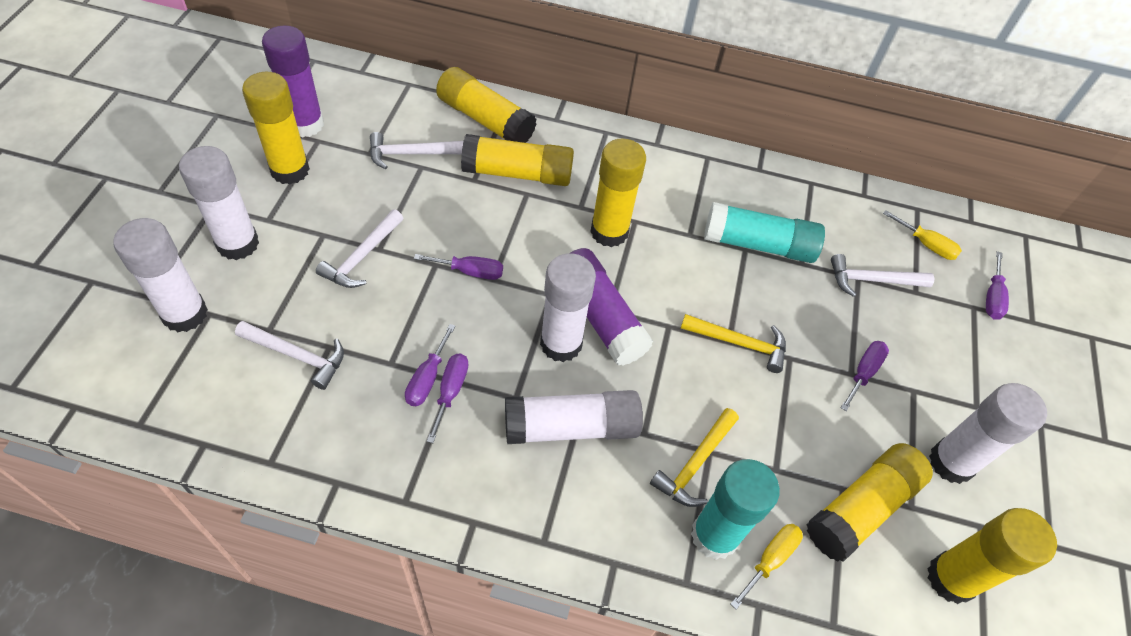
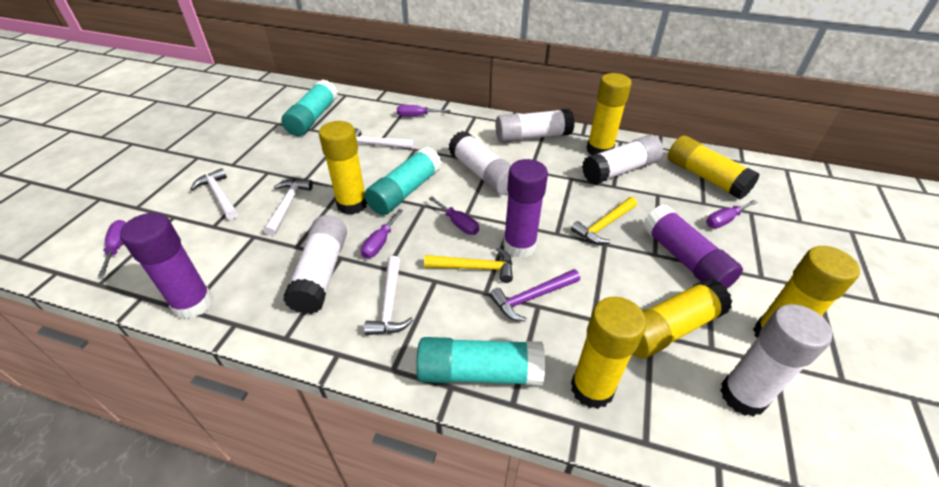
purple glue stick: [262,25,324,138] [571,248,653,366] = 2 -> [120,213,213,319] [503,159,548,258] [643,205,743,289] = 3
purple hammer: none = 0 -> [489,269,580,322] = 1
turquoise glue stick: [691,459,780,560] [704,202,825,263] = 2 -> [281,80,338,136] [365,147,442,215] [416,337,545,386] = 3
yellow screwdriver: [730,524,803,609] [883,210,962,260] = 2 -> none = 0

